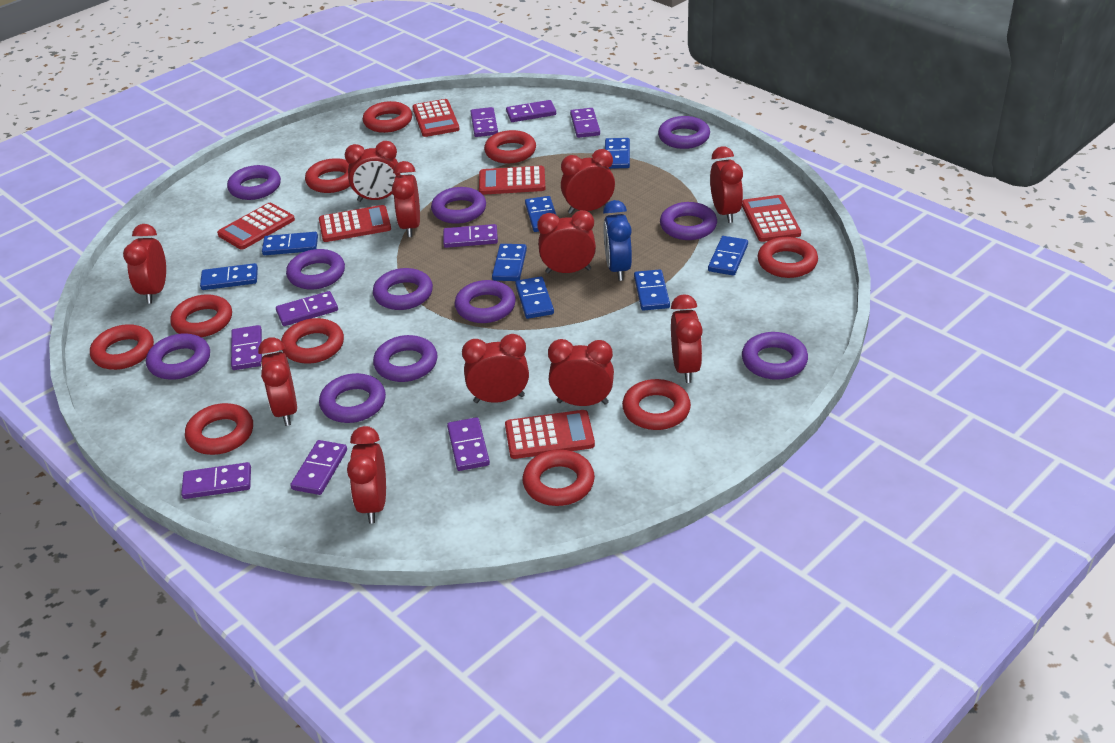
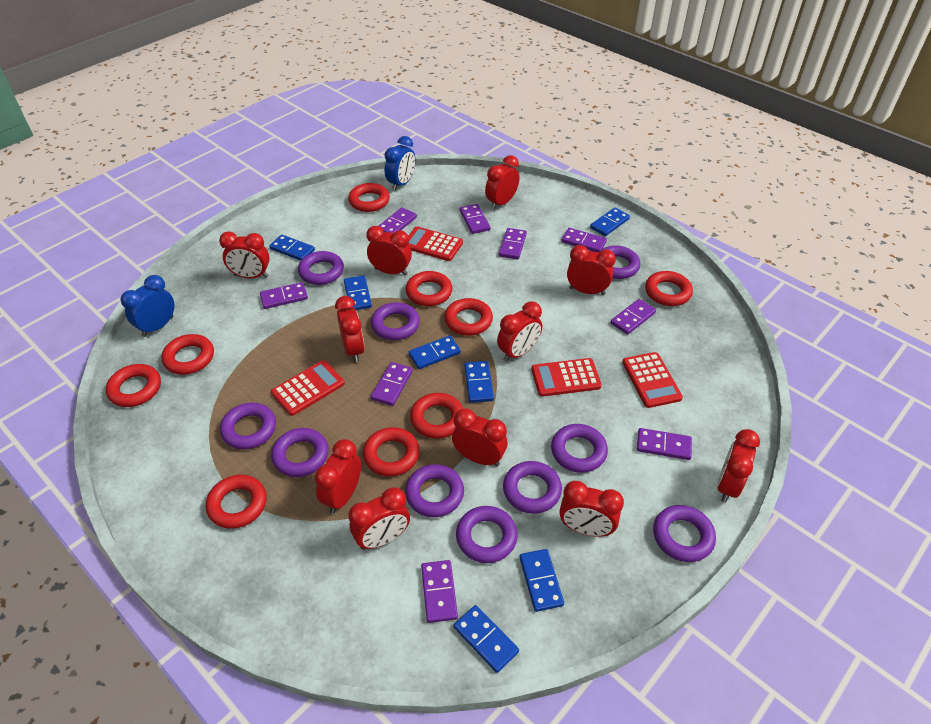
blue clock: [603,200,632,281] = 1 -> [121,275,174,337] [385,136,415,191] = 2
blue domino: [200,263,258,290] [262,232,318,255] [492,244,527,281] [515,276,554,319] [525,196,556,232] [605,138,630,169] [634,269,670,311] [708,236,748,275] = 8 -> [269,234,315,261] [344,275,372,310] [409,336,461,369] [454,605,519,673] [464,361,494,403] [519,549,564,612] [590,208,630,236] = 7
purple ring: [146,334,210,380] [227,165,281,200] [286,249,345,289] [319,373,386,423] [373,268,433,310] [373,335,437,382] [431,187,486,224] [455,280,516,323] [658,116,710,149] [660,202,717,240] [742,332,808,380] = 11 -> [220,403,276,449] [271,428,329,477] [298,251,344,285] [371,302,420,340] [405,464,464,517] [456,506,518,563] [503,461,562,514] [551,424,608,473] [598,246,640,279] [653,505,716,562] = 10
red calculator: [217,203,295,250] [319,205,391,242] [412,99,460,137] [479,166,546,195] [505,410,595,459] [742,195,801,242] = 6 -> [271,360,345,416] [409,226,463,261] [531,358,602,397] [622,352,683,408] = 4
red ring: [90,324,154,370] [170,294,232,337] [185,403,253,455] [281,318,344,364] [305,158,350,193] [363,101,412,133] [484,130,536,164] [522,450,595,506] [622,379,691,430] [758,237,818,278] = 10 -> [106,364,161,407] [161,334,214,375] [206,475,267,529] [348,183,390,212] [363,427,420,477] [406,271,452,306] [410,393,463,439] [444,298,493,336] [645,271,693,306] = 9

